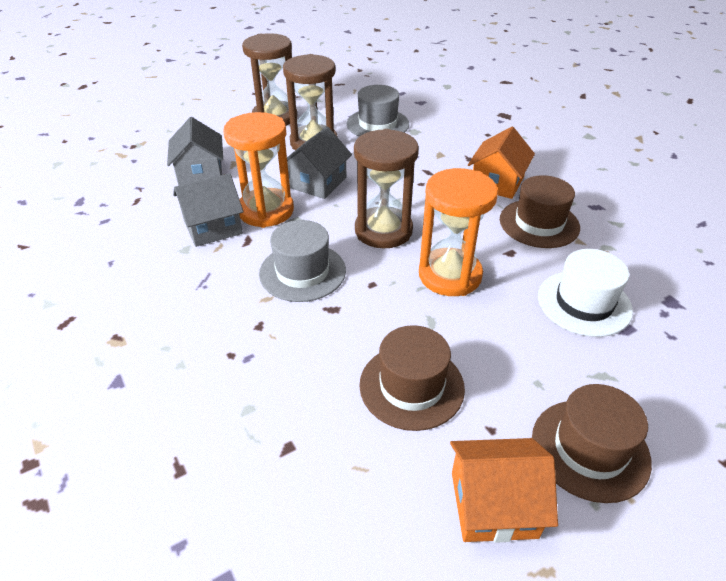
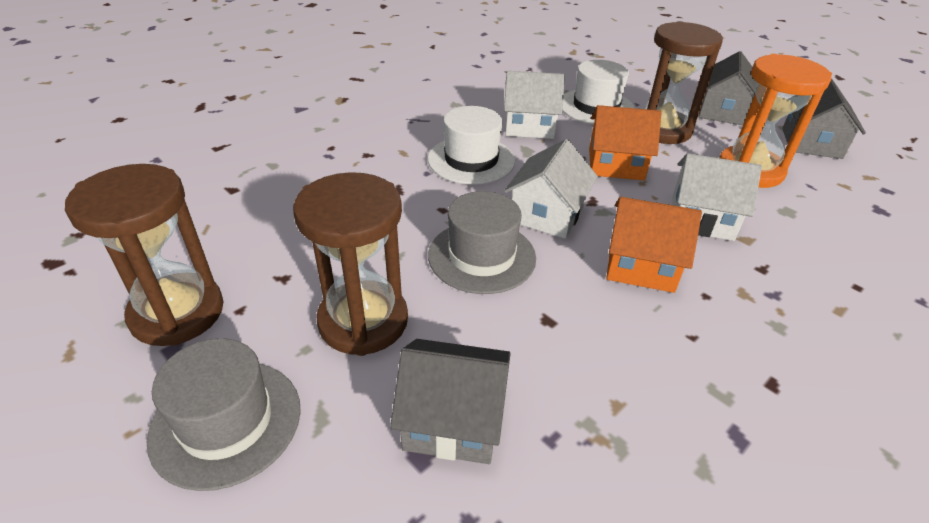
brown hat: [359,325,465,431] [500,175,580,248] [532,384,652,503] = 3 -> none = 0
orange hourglass: [223,112,294,228] [419,168,498,296] = 2 -> [719,54,832,188] = 1
white hat: [538,249,633,337] = 1 -> [428,106,515,185] [563,60,634,124] = 2
white house: none = 0 -> [504,71,565,139] [504,139,598,239] [672,153,762,241] = 3

